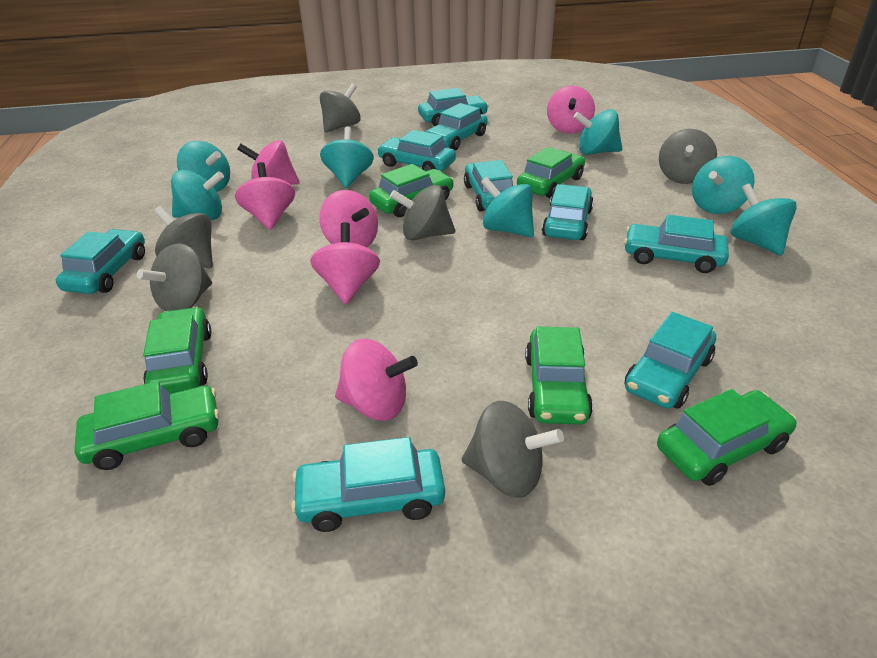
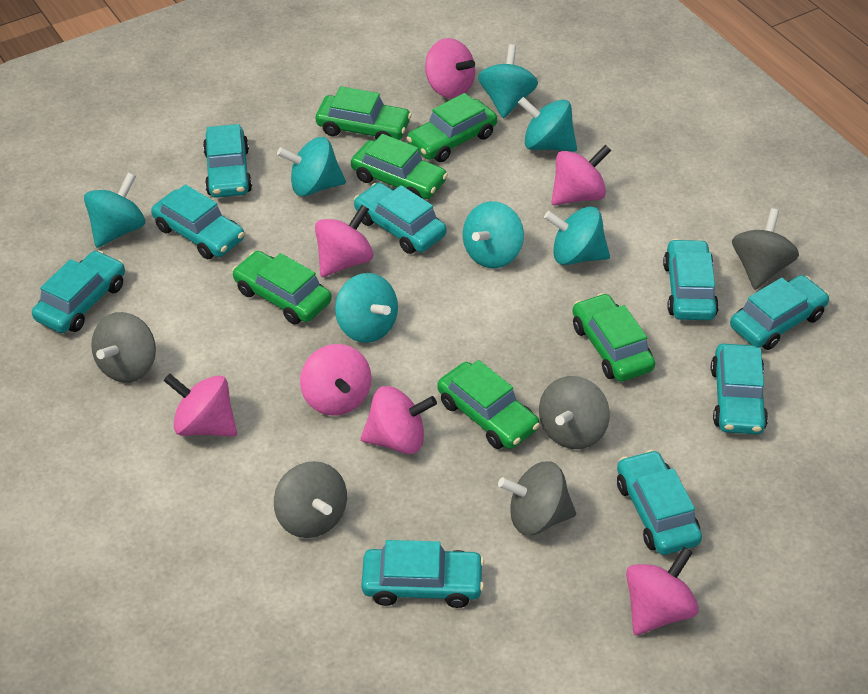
grey spinning top: [137,243,212,311] [154,206,213,268] [320,83,361,132] [390,185,455,241] [462,401,564,498] [659,129,717,184] = 6 -> [91,312,156,383] [274,461,347,538] [498,461,576,535] [539,376,610,449] [732,208,799,290] = 5
pink spinning top: [235,162,295,230] [237,140,299,185] [310,222,380,304] [319,190,378,247] [335,339,418,421] [547,86,595,134] = 6 -> [164,374,237,436] [300,344,372,416] [315,205,373,277] [361,386,437,454] [425,38,475,99] [551,145,611,205] [626,547,699,635] = 7

